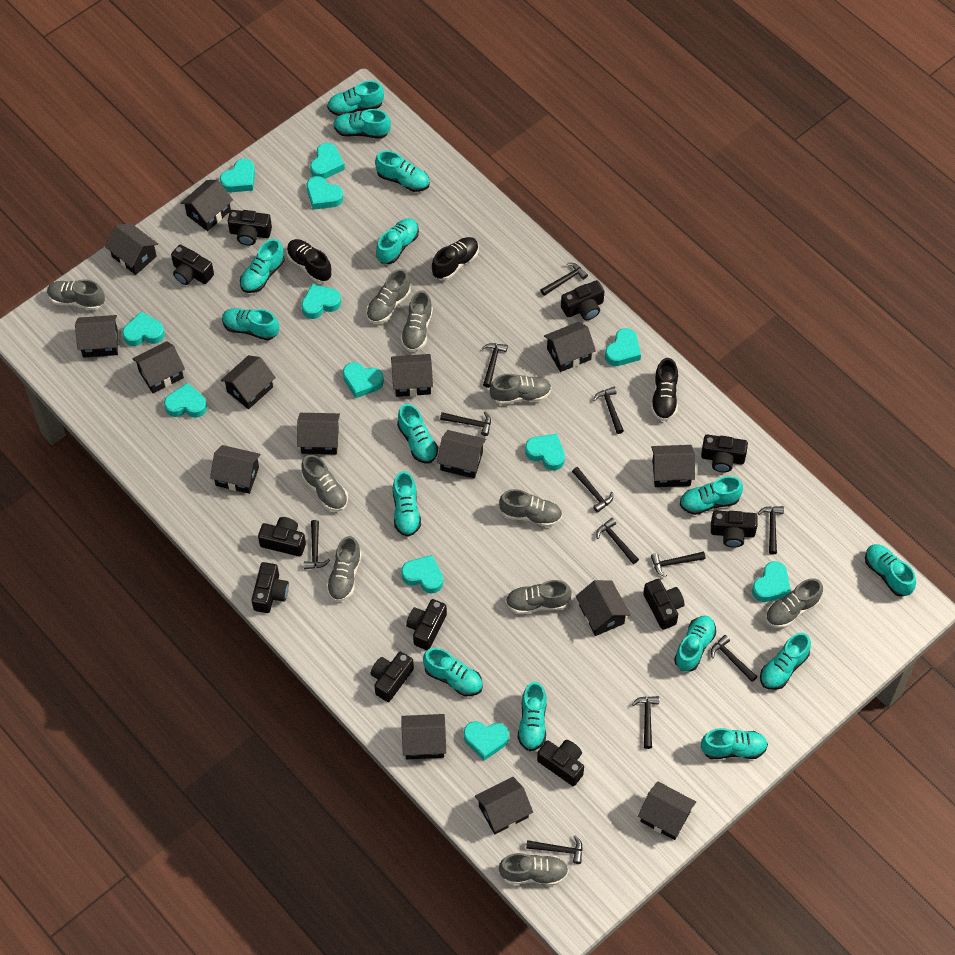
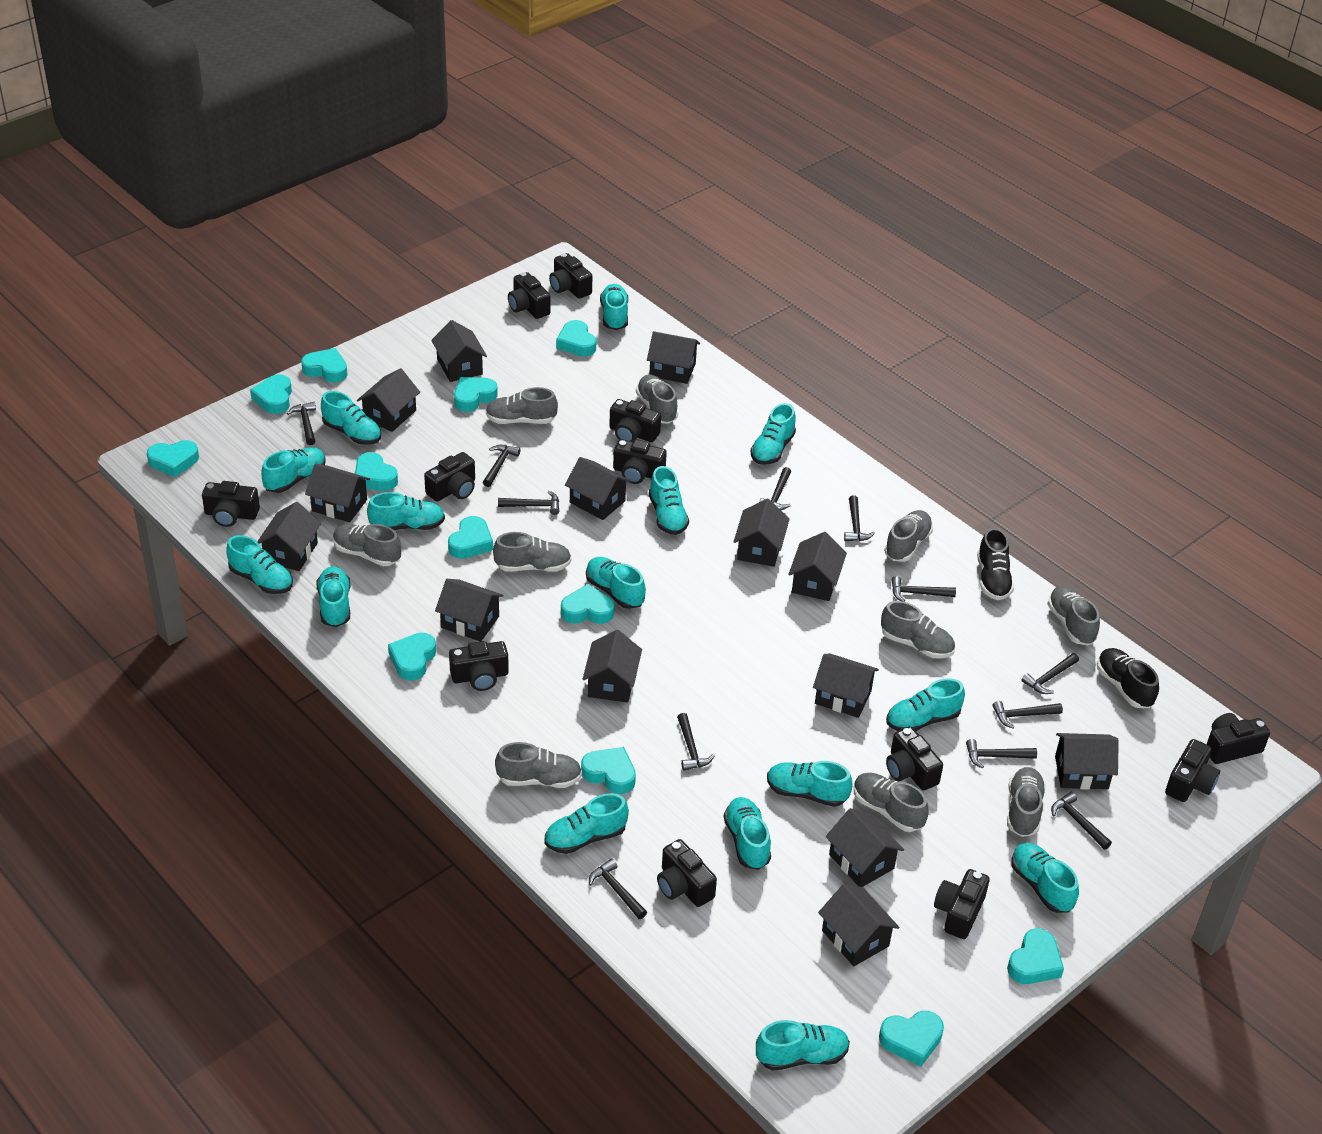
black camera: [171,245,214,285] [228,210,272,246] [251,562,289,613] [258,517,306,557] [371,651,414,702] [406,599,447,650] [537,740,584,786] [561,280,605,320] [643,579,684,630] [701,434,748,472] [711,510,758,548] = 11 -> [202,481,260,527] [424,452,475,502] [449,641,509,691] [508,272,550,319] [549,253,592,299] [609,399,661,442] [613,439,667,484] [657,839,717,907] [886,726,943,791] [934,869,990,939] [1165,739,1220,802] [1207,713,1270,764] = 12
black house: [75,315,118,358] [105,223,158,275] [132,341,185,393] [181,180,233,231] [210,445,261,494] [221,355,276,409] [297,413,340,454] [391,354,433,397] [402,714,446,759] [437,430,486,478] [475,777,533,835] [544,322,596,372] [575,580,630,636] [638,781,696,840] [651,445,695,487] = 15 -> [257,502,321,571] [305,463,370,523] [357,368,420,432] [431,320,487,382] [435,579,504,641] [565,457,631,520] [583,630,642,703] [647,331,700,384] [734,499,790,567] [788,532,847,601] [813,654,879,718] [818,884,899,966] [826,808,904,887] [1055,733,1119,790] = 14
black shoe: [287,239,332,283] [432,237,479,280] [651,358,678,421] = 3 -> [977,528,1014,600] [1097,648,1159,708] = 2

